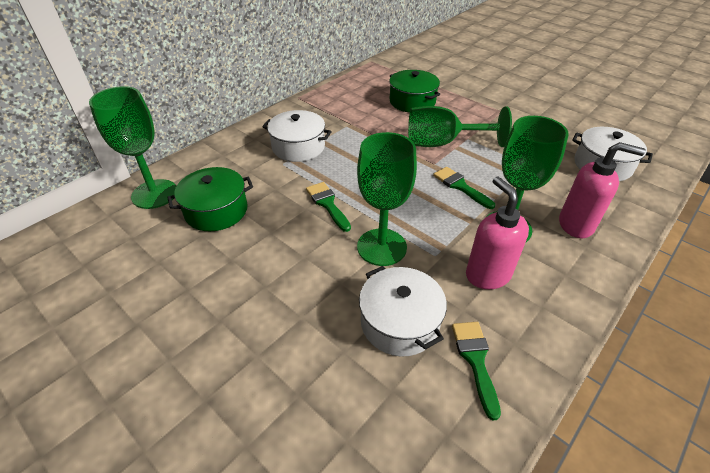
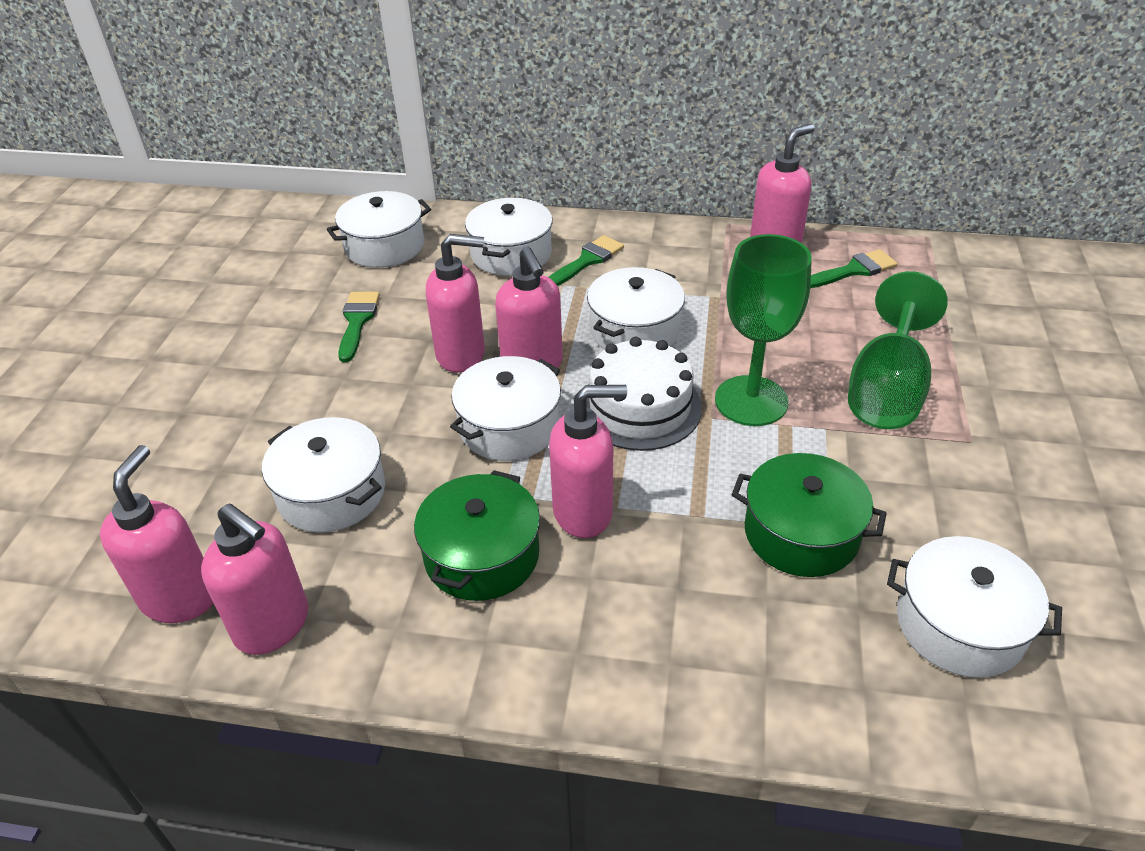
green goblet: [89,86,176,209] [357,132,417,266] [408,106,512,147] [485,116,569,242] = 4 -> [715,234,812,426] [848,271,948,429] = 2
pink soap dispenser: [466,177,529,289] [559,142,646,238] = 2 -> [100,445,213,623] [201,504,308,655] [426,234,485,373] [495,247,563,368] [549,385,627,538] [750,124,815,243] = 6
white cake: none = 0 -> [586,337,702,451] = 1
white pot: [262,110,332,162] [359,266,447,356] [572,127,653,181] = 3 -> [262,417,385,533] [327,191,431,268] [450,356,561,461] [465,198,553,276] [587,267,685,349] [887,536,1062,678] = 6

